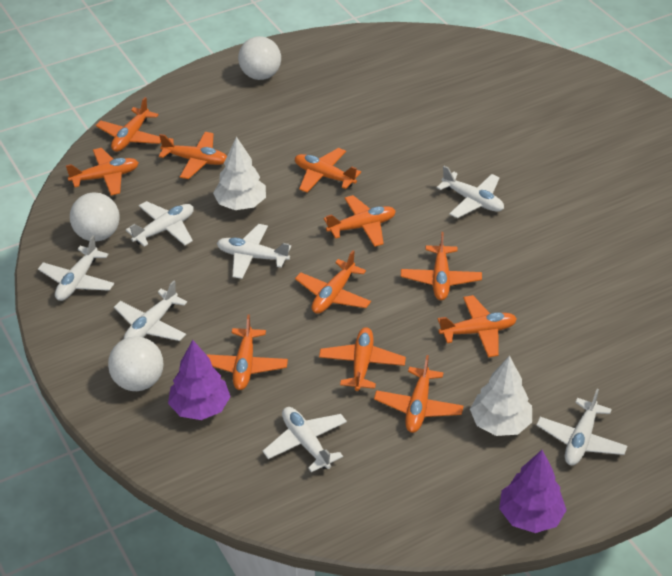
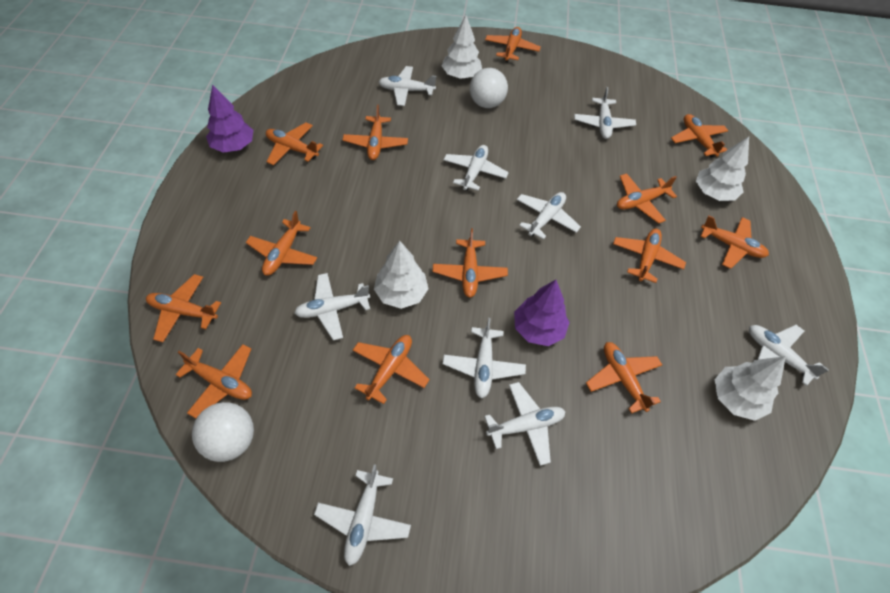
orange plane: [66,148,139,196] [96,97,161,152] [159,132,227,179] [206,315,288,390] [295,148,361,193] [295,250,371,314] [319,327,406,391] [324,195,396,247] [374,355,463,433] [401,232,482,300] [438,295,517,357] = 11 -> [146,274,221,342] [176,344,252,418] [246,211,317,276] [266,123,323,165] [343,105,408,160] [353,335,430,404] [433,228,508,297] [485,27,541,63] [586,342,662,414] [613,229,686,283] [617,173,677,224] [671,114,728,158] [700,216,769,269] = 13
white ball: [70,192,120,242] [108,336,164,391] [238,36,281,80] = 3 -> [192,402,254,462] [470,68,508,108] = 2
white plane: [38,235,114,301] [114,281,187,341] [126,201,194,247] [217,224,291,279] [263,407,347,472] [437,166,504,218] [536,389,627,465] = 7 -> [294,273,370,340] [314,464,411,566] [379,66,436,106] [443,145,509,191] [443,318,526,398] [484,382,565,466] [517,192,581,240] [574,87,636,139] [749,325,829,386] = 9
white tree: [213,136,266,210] [470,356,532,436] = 2 -> [374,240,429,309] [441,15,482,79] [696,136,749,201] [715,356,786,421] = 4

